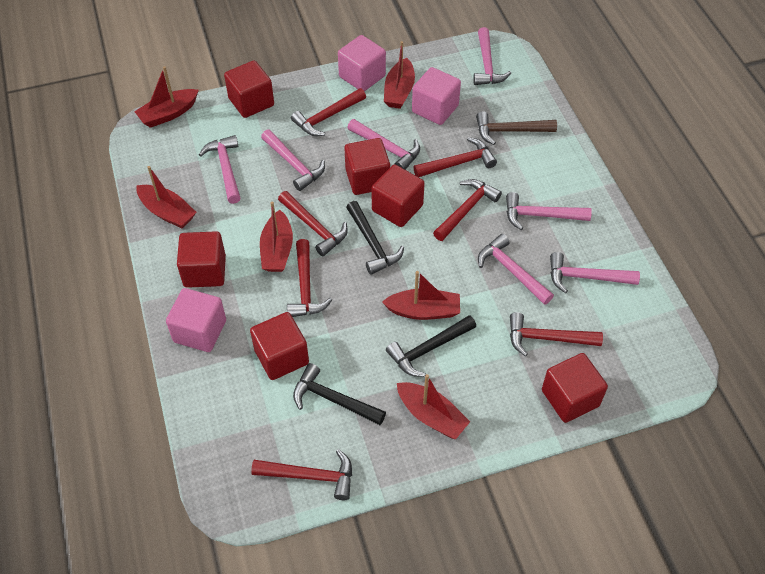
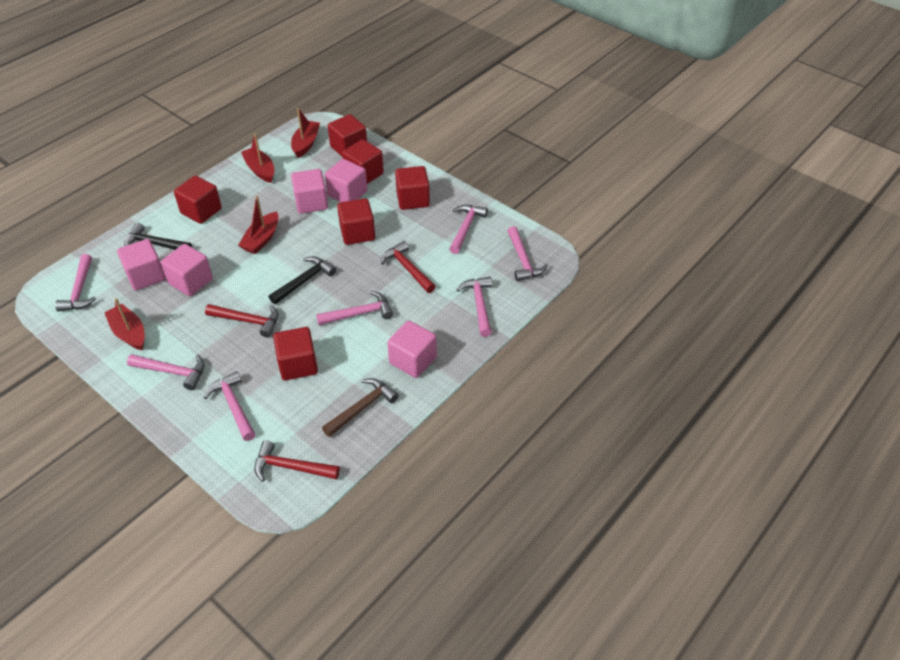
black hammer: [293,363,386,425] [346,201,404,275] [386,315,476,377] = 3 -> [124,223,192,250] [269,256,336,304] = 2
pink cube: [166,288,226,352] [338,35,386,91] [412,67,461,125] = 3 -> [117,239,165,290] [161,244,213,296] [291,169,328,214] [325,159,367,202] [387,321,437,378] = 5
red boat: [134,66,198,128] [136,166,196,228] [260,201,293,272] [382,271,460,320] [384,41,415,109] [397,374,470,440] = 6 -> [104,298,145,350] [238,195,279,254] [241,134,274,183] [291,108,320,158] = 4
red hammer: [251,449,352,500] [278,191,348,256] [287,239,332,317] [291,88,366,136] [414,137,497,177] [433,179,502,241] [510,312,603,357] = 7 -> [205,304,278,338] [254,440,340,482] [381,241,436,293] = 3

